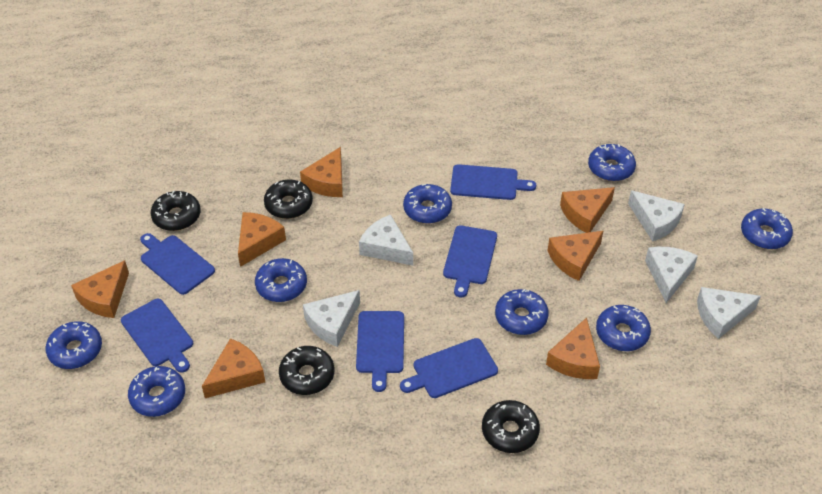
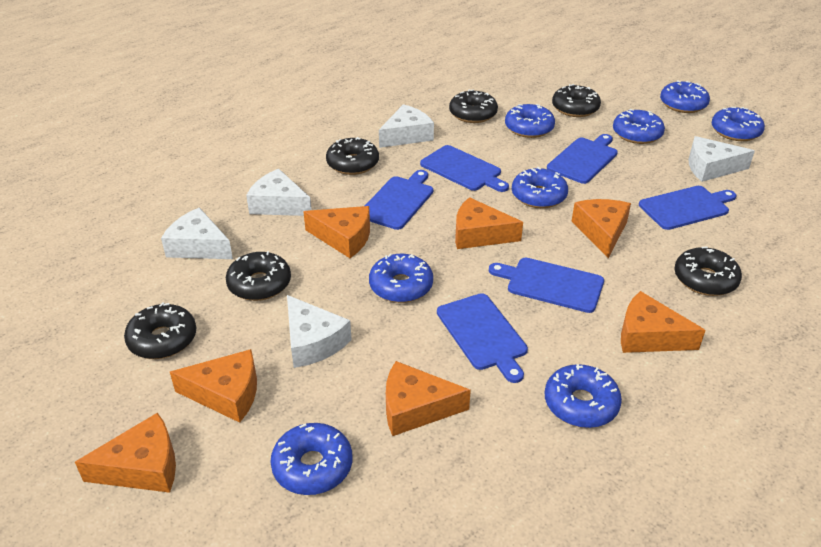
black donut: [151,191,200,231] [264,180,313,219] [279,346,334,395] [482,400,540,453] = 4 -> [124,302,196,359] [226,251,291,301] [326,137,379,175] [449,89,498,123] [552,84,601,117] [675,247,742,296] = 6

